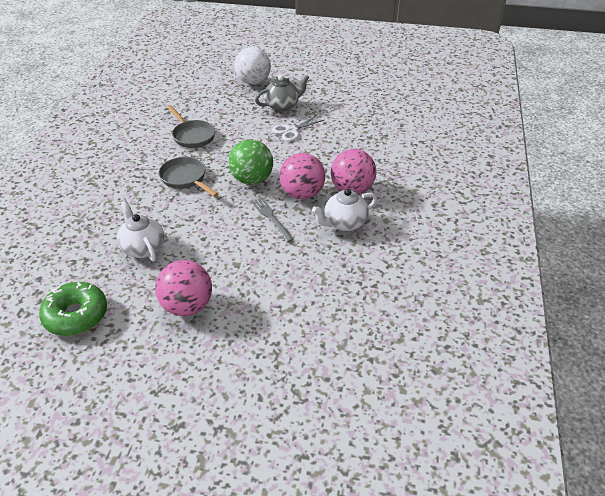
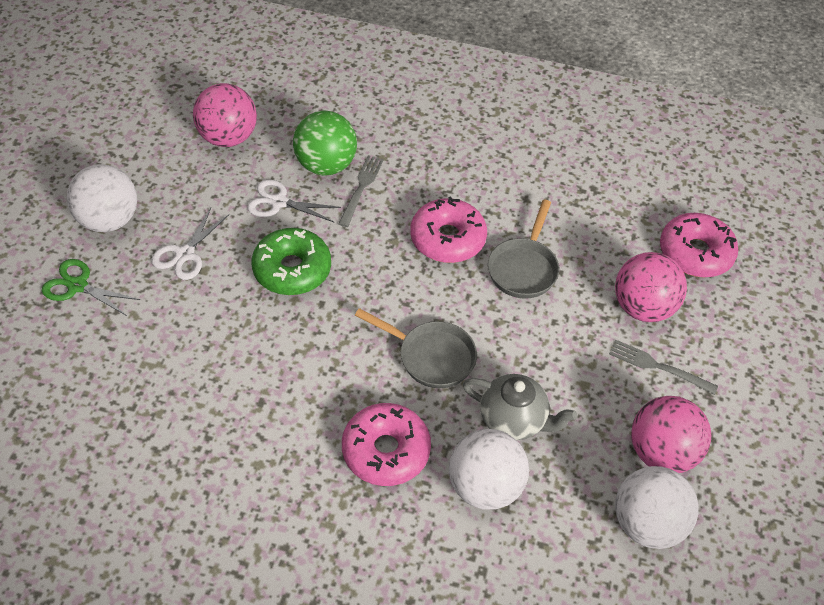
green scissors: none = 0 -> [42,259,140,316] = 1
grey fork: [251,198,294,242] = 1 -> [338,155,384,227] [609,340,718,395] = 2
pink donut: none = 0 -> [342,403,431,486] [410,196,487,263] [660,213,738,277] = 3
white ball: [235,47,271,85] = 1 -> [67,164,137,232] [449,429,529,510] [615,466,699,549] = 3
white scissors: [272,115,324,141] = 1 -> [151,208,229,280] [247,180,341,222] = 2
white teapot: [117,200,164,261] [312,188,377,231] = 2 -> none = 0

